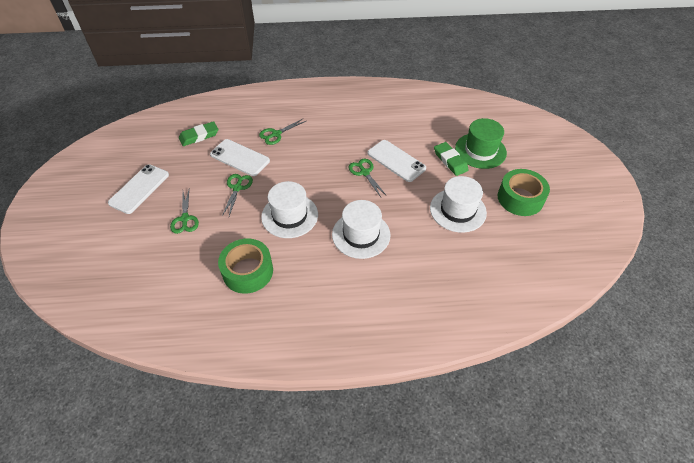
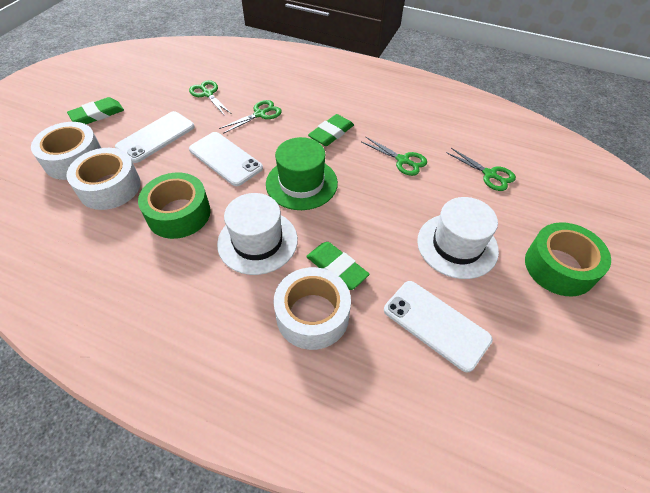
green eraser: [179,121,218,146] [434,142,469,176] = 2 -> [67,97,124,124] [306,242,369,290] [308,114,354,146] = 3
white hat: [261,181,318,238] [332,200,390,259] [430,176,487,233] = 3 -> [217,193,298,275] [417,197,499,279] = 2
white tape: none = 0 -> [31,122,101,180] [66,148,141,210] [273,267,351,350] = 3

